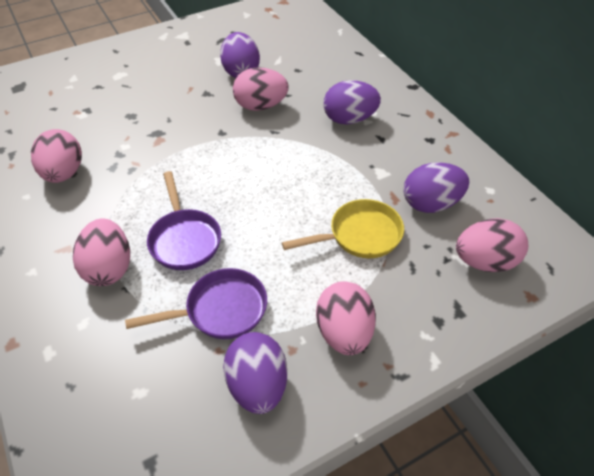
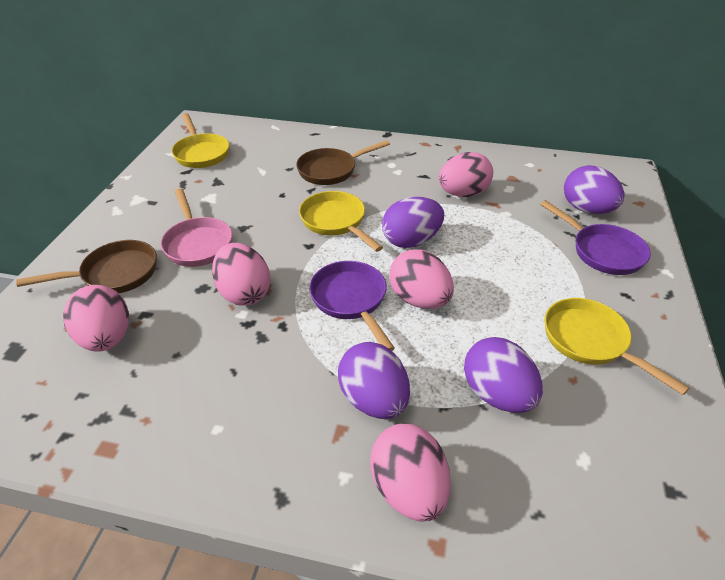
brown pan: none = 0 -> [16,240,157,293] [296,140,390,185] = 2
pink pan: none = 0 -> [161,189,232,267] = 1
yellow pan: [282,199,404,258] = 1 -> [171,113,229,168] [299,191,383,252] [544,298,689,395] = 3

